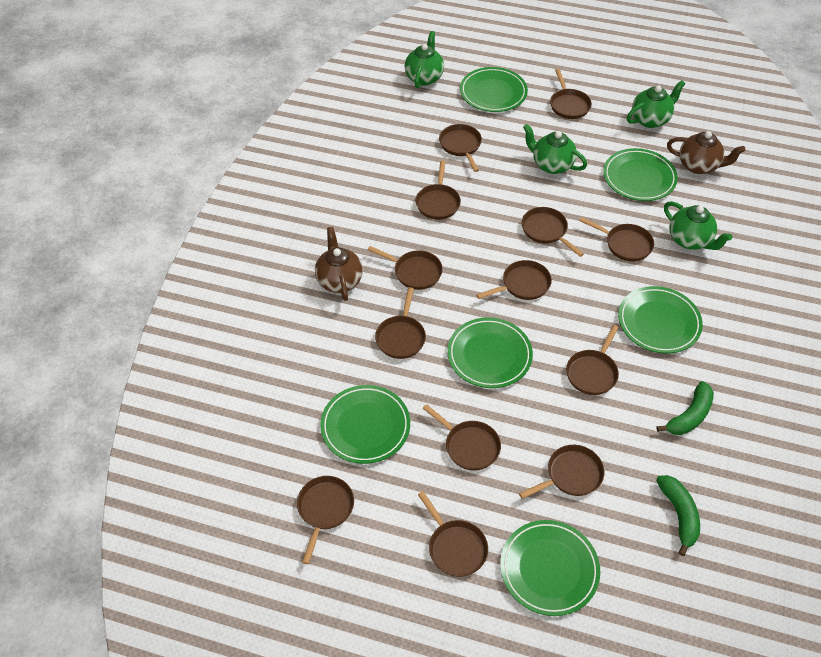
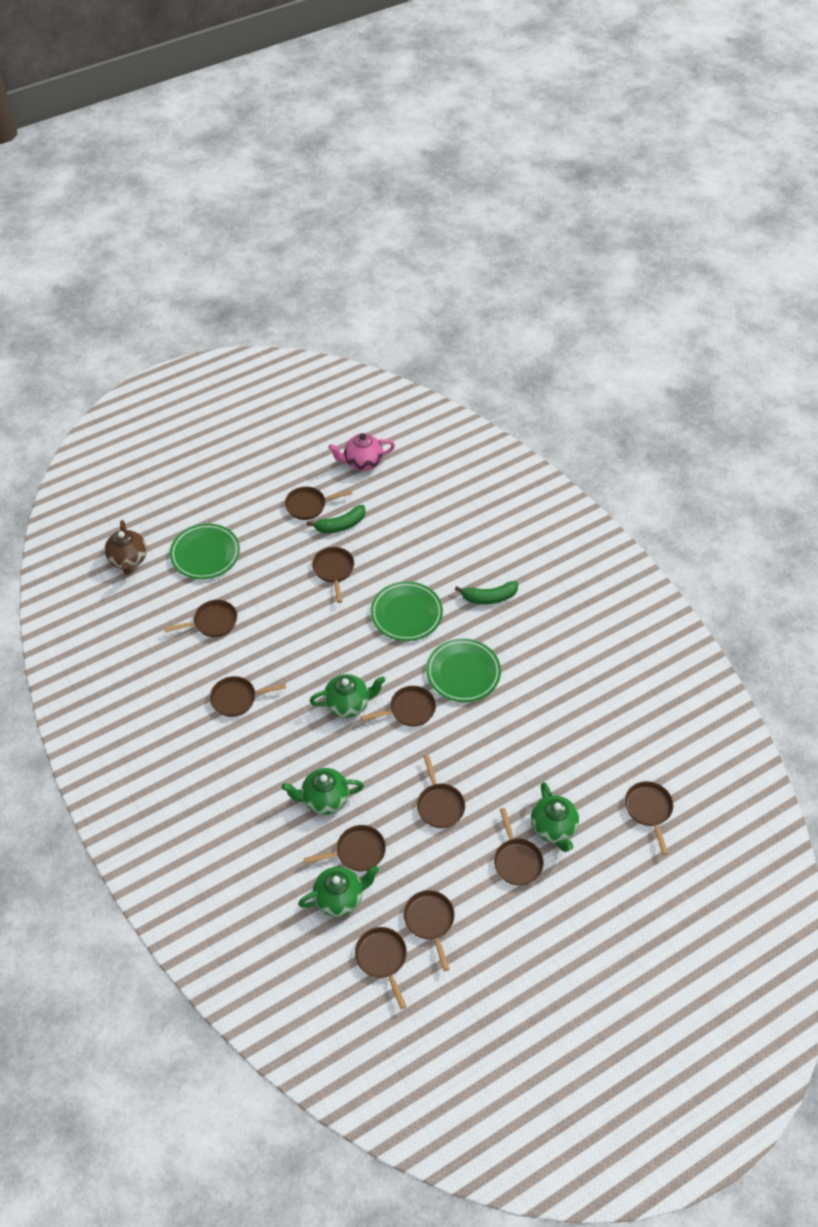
brown pan: [297,476,354,564] [368,246,443,290] [375,287,426,359] [416,160,461,220] [418,491,488,577] [422,404,501,471] [439,124,482,172] [476,260,552,300] [519,445,604,499] [521,207,584,257] [550,69,592,119] [566,325,619,395] [579,217,654,262] = 13 -> [164,600,237,637] [210,676,286,717] [285,487,352,520] [304,825,386,871] [312,547,354,603] [355,927,407,1009] [361,686,436,727] [404,890,455,971] [417,754,465,828] [494,808,544,886] [625,781,673,855] = 11
brown teapot: [315,227,363,301] [667,131,746,174] = 2 -> [104,520,147,575] = 1
green plate: [320,385,410,464] [447,317,533,388] [460,67,528,112] [500,520,600,616] [603,148,678,201] [618,286,703,353] = 6 -> [170,523,240,579] [370,581,443,641] [426,639,501,702] = 3
pink teapot: none = 0 -> [328,433,395,471] = 1

